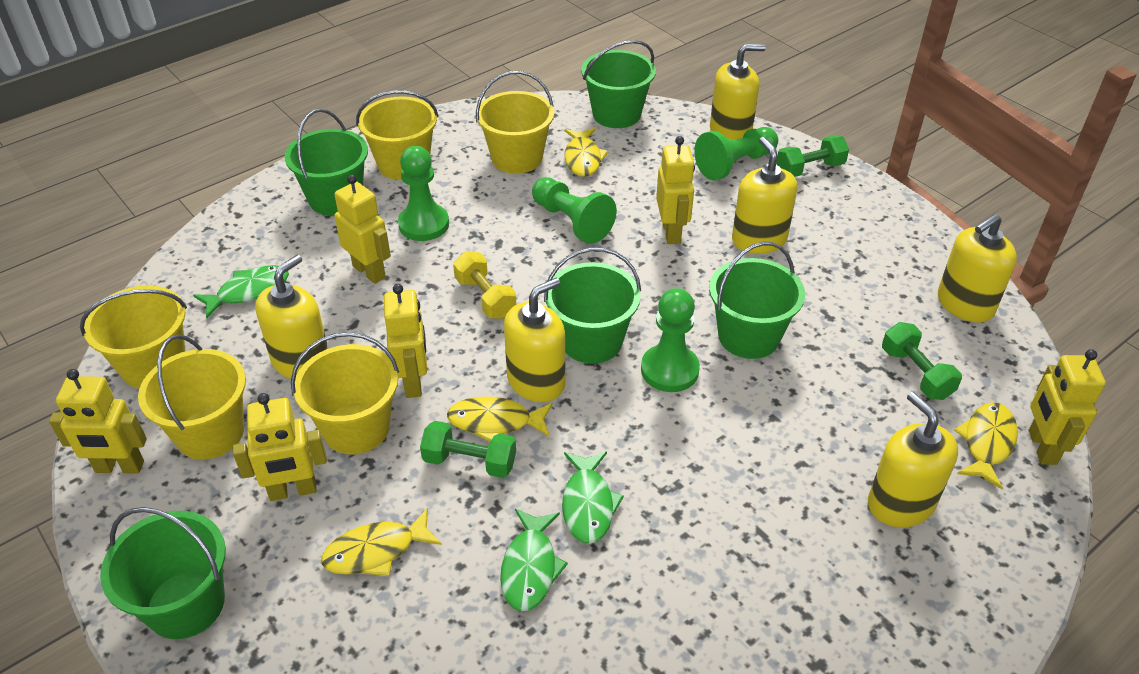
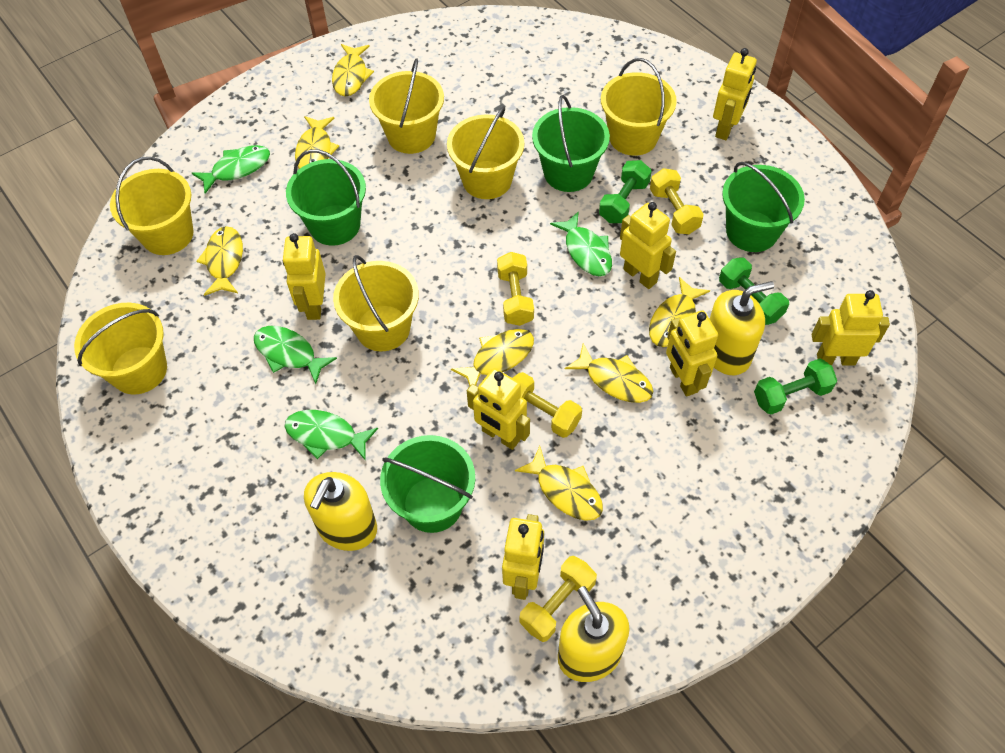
green bucket: [100,507,226,639] [285,109,368,215] [544,247,641,364] [581,40,656,128] [709,241,805,359] = 5 -> [286,149,366,246] [380,435,475,533] [532,95,610,192] [722,162,805,252] = 4
green fish: [193,265,289,318] [500,509,568,612] [562,452,624,544] = 3 -> [192,145,270,194] [254,326,337,384] [284,410,378,460] [550,211,612,276] = 4
green pawn: [398,146,449,241] [532,177,617,244] [641,288,700,392] [694,127,778,180] = 4 -> none = 0
yellow bucket: [80,285,187,389] [138,334,246,460] [291,332,399,454] [356,90,439,180] [476,71,554,174] = 5 -> [74,303,167,394] [110,157,194,255] [333,255,419,351] [369,58,444,154] [447,106,524,199] [601,58,677,156] = 6
yellow dumbbell: [453,251,516,319] = 1 -> [497,252,534,326] [513,372,582,438] [520,556,597,642] [650,168,704,234] = 4
yellow fish: [321,508,442,576] [447,397,553,442] [564,128,609,177] [954,402,1018,489] = 4 -> [196,226,243,296] [295,116,339,169] [332,44,374,97] [451,329,534,386] [515,446,603,521] [565,344,654,403] [649,277,710,347] = 7
yellow robot: [49,369,147,473] [233,393,327,501] [334,175,391,284] [384,284,427,398] [656,136,695,244] [1029,349,1106,465] = 6 -> [283,233,326,320] [467,368,530,450] [502,514,544,600] [620,202,676,289] [666,310,718,397] [713,48,757,140] [812,290,890,366] = 7
yellow soap dispenser: [255,255,328,379] [504,278,565,402] [710,44,766,139] [732,137,797,254] [868,392,958,527] [938,214,1017,323] = 6 -> [304,472,377,551] [558,586,630,682] [710,281,774,375] = 3

